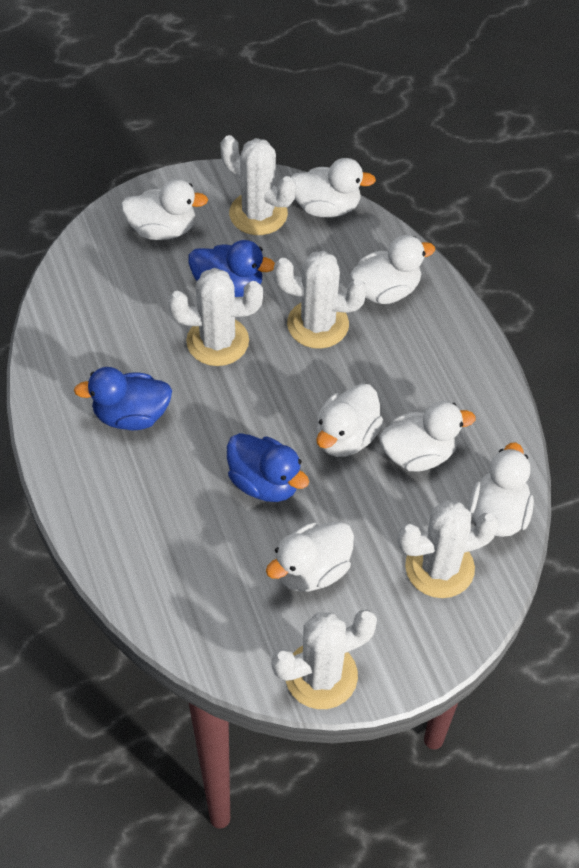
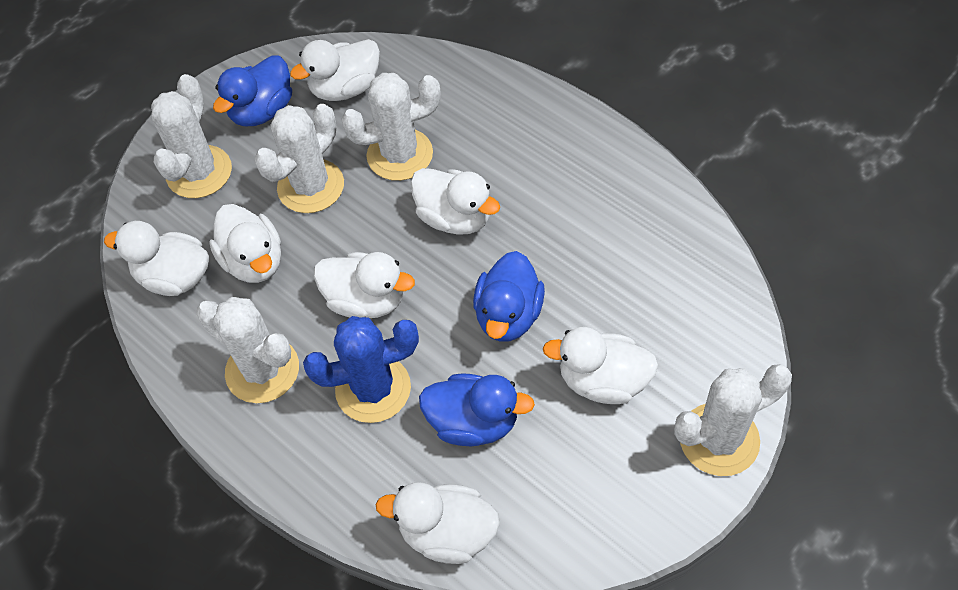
blue cactus: none = 0 -> [303,316,419,423] = 1

